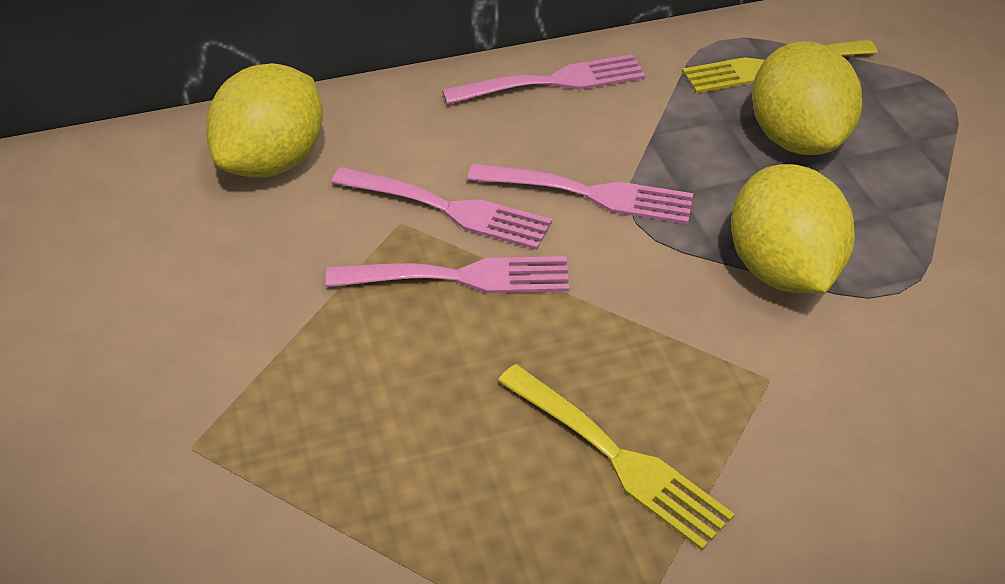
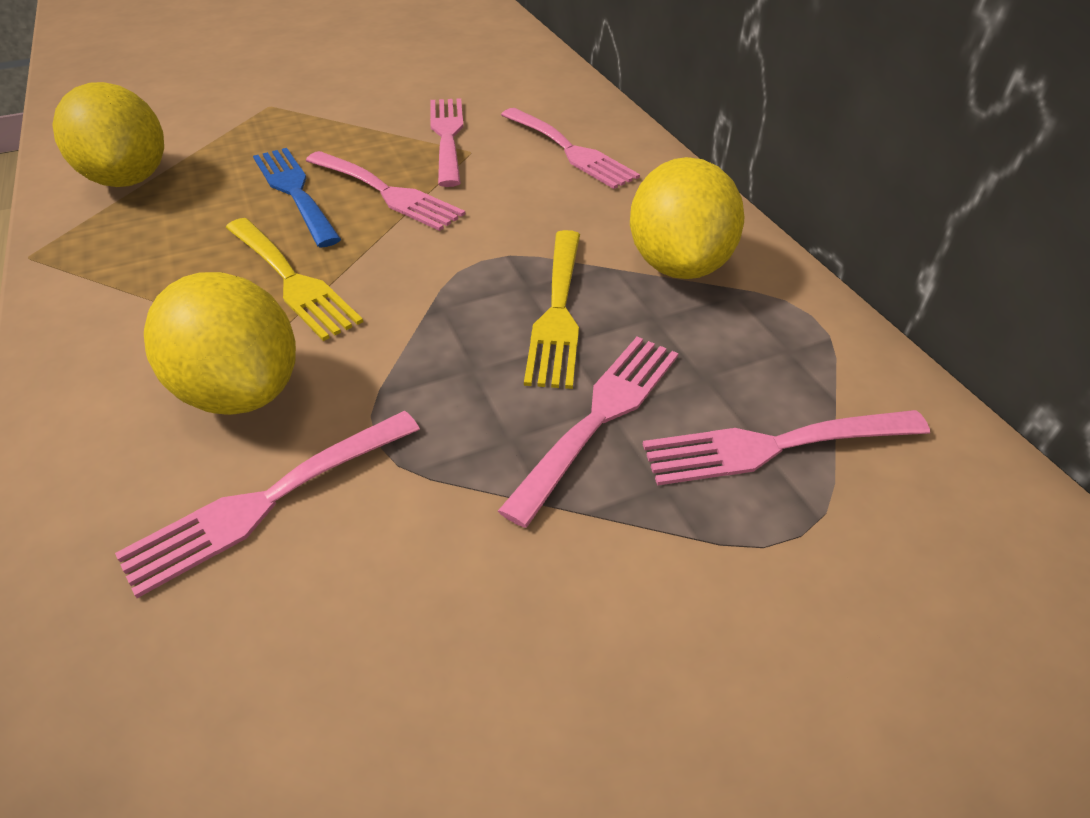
blue fork: none = 0 -> [253,148,341,248] = 1
pink fork: [326,256,570,293] [331,167,552,250] [442,54,645,105] [467,163,693,224] = 4 -> [115,411,420,598] [306,151,465,231] [430,98,464,187] [498,337,679,528] [501,108,640,189] [643,410,930,486] = 6

